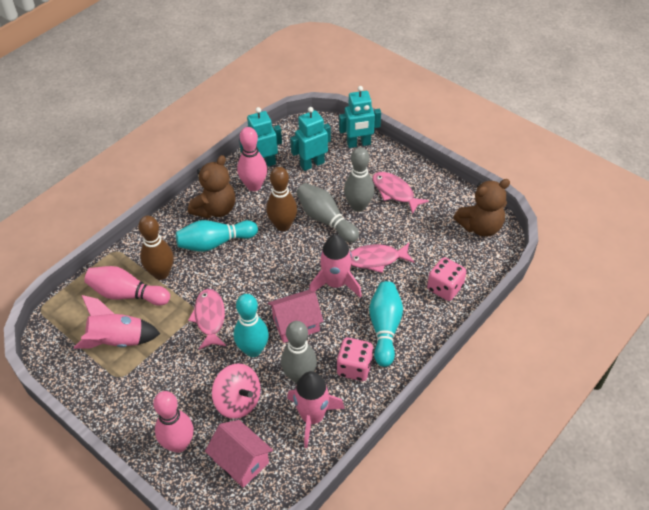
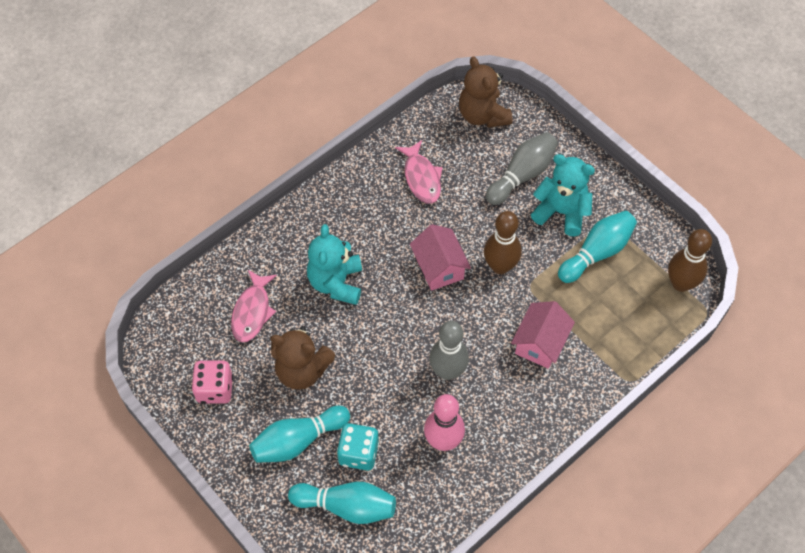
grey bowling pin: [281,321,317,383] [296,183,359,243] [344,147,374,212] = 3 -> [429,321,469,380] [486,132,558,205] = 2
pink bowling pin: [84,266,170,306] [153,391,194,453] [237,127,267,191] = 3 -> [424,394,465,451] = 1
pink dice: [337,338,374,381] [427,257,466,301] = 2 -> [192,361,233,404] = 1
pink fish: [188,289,226,350] [350,243,414,273] [373,172,429,214] = 3 -> [231,270,277,342] [395,140,443,204] = 2
pink rocket: [74,295,161,349] [287,371,345,448] [309,235,362,298] = 3 -> none = 0
pink spinning top: [212,363,261,419] = 1 -> none = 0
turquoise dice: none = 0 -> [337,423,379,471] = 1
turquoise robot: [239,107,282,167] [290,107,331,171] [339,86,381,148] = 3 -> none = 0
turquoise teddy bear: none = 0 -> [307,224,362,305] [531,154,595,236] = 2

